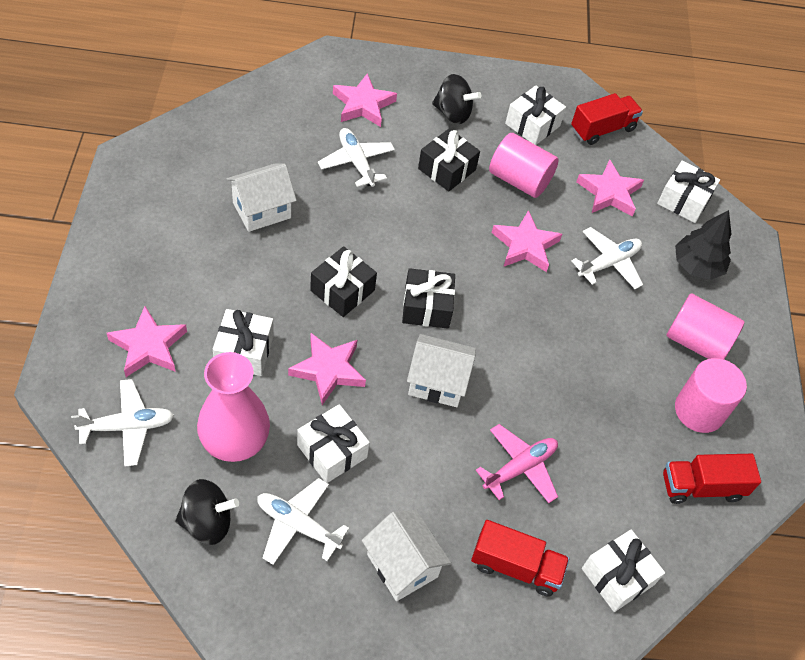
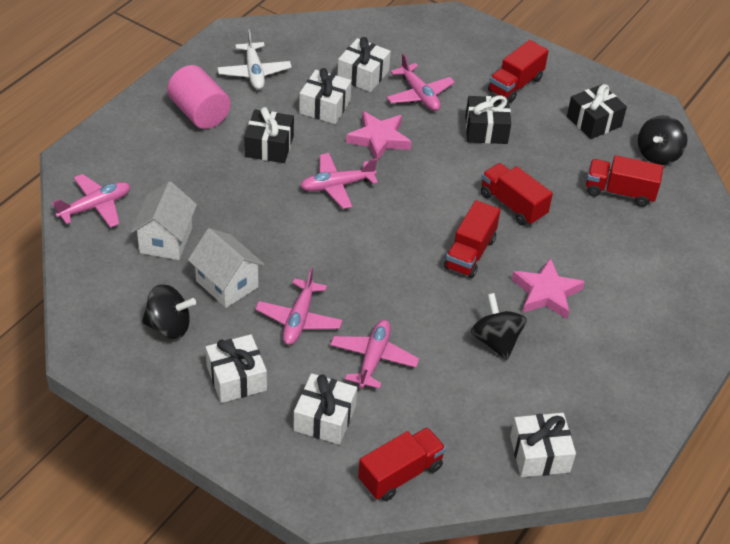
black spinning top: [175,479,239,545] [432,74,481,124] = 2 -> [142,284,196,339] [471,293,527,360] [638,115,688,165] = 3
black tree: [675,210,731,280] = 1 -> none = 0
pink cylinder: [489,133,559,198] [666,294,744,359] [675,358,747,433] = 3 -> [167,65,231,129] = 1
pink plane: [476,424,558,503] = 1 -> [52,174,130,228] [255,268,343,345] [300,153,378,209] [330,320,419,389] [386,53,455,111] = 5
pink star: [107,306,187,377] [288,333,366,405] [333,73,397,127] [492,210,562,272] [576,159,644,216] = 5 -> [346,111,412,161] [512,258,585,319] = 2
pink vase: [197,352,270,462] = 1 -> none = 0
red truck: [471,520,569,597] [571,93,643,145] [663,454,761,504] = 3 -> [358,427,446,501] [444,200,500,278] [481,163,553,225] [488,40,549,103] [586,155,663,207] = 5
white house: [226,163,297,232] [362,510,451,601] [407,334,476,407] = 3 -> [130,181,197,260] [188,228,265,308] = 2
white plane: [71,379,174,467] [257,478,349,565] [318,128,395,187] [572,227,643,289] = 4 -> [217,30,292,90] = 1

